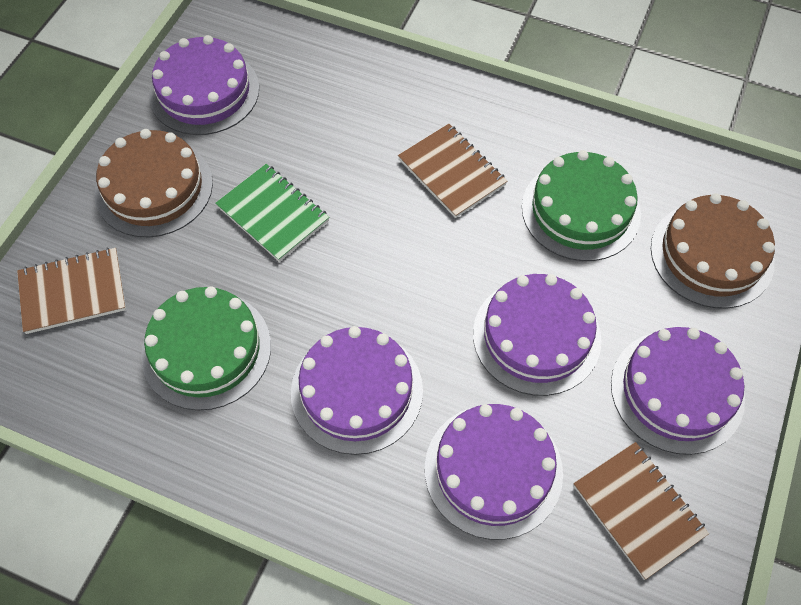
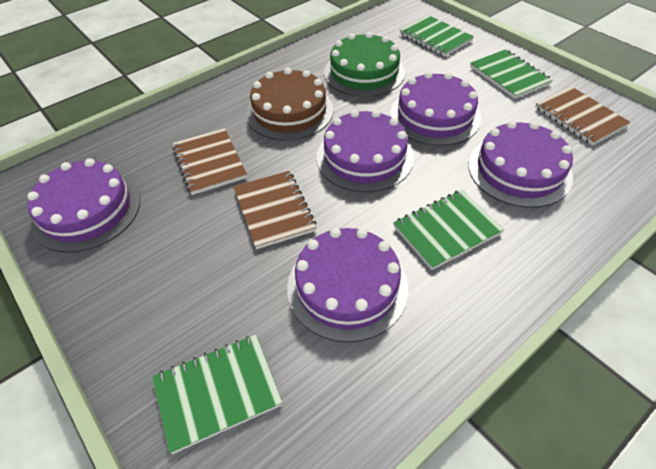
brown cake: [95,129,213,237] [651,193,775,309] = 2 -> [246,68,334,140] = 1
green cake: [141,287,271,410] [522,150,641,261] = 2 -> [324,32,405,97] = 1
green notebook: [215,164,329,262] = 1 -> [152,335,283,454] [393,190,504,270] [400,15,474,56] [470,49,553,99] = 4

